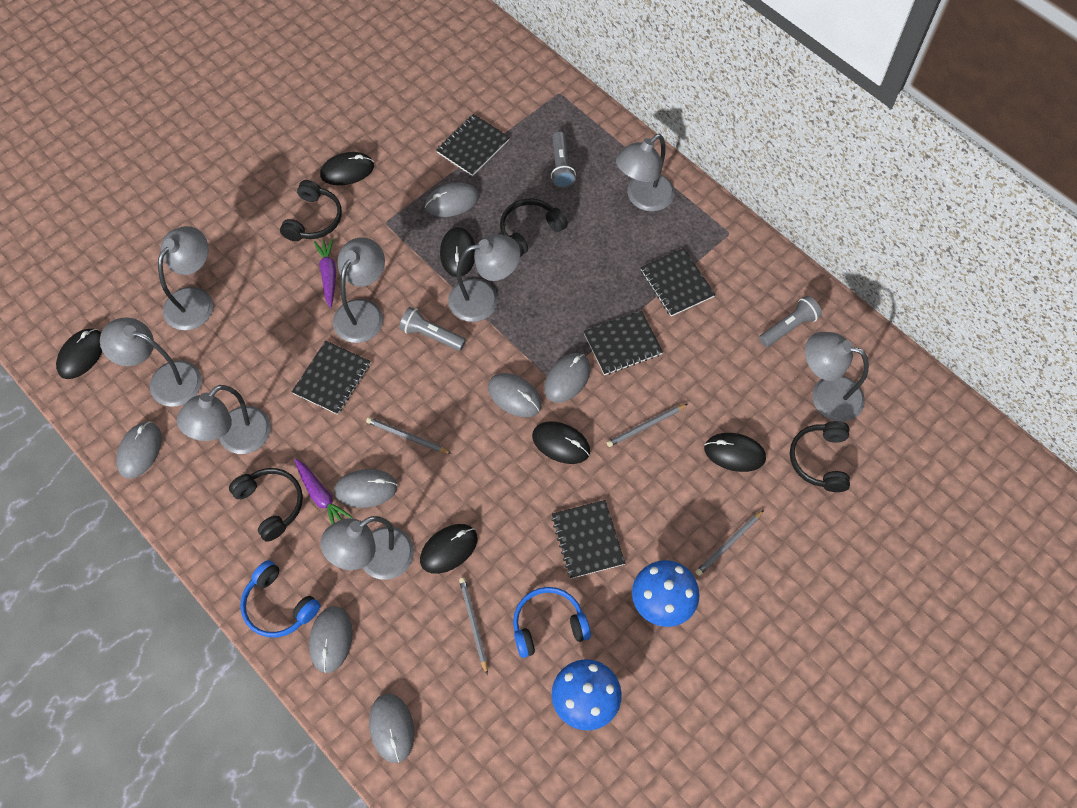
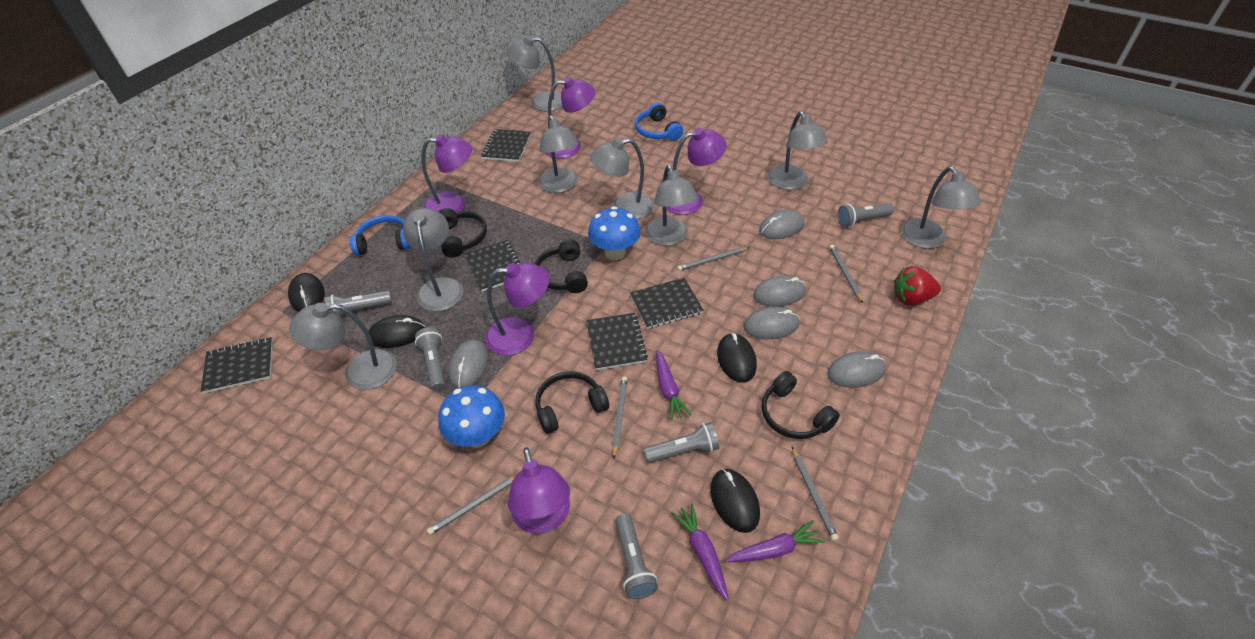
black mouse: [56,329,102,379] [320,152,374,185] [420,524,478,574] [440,227,475,277] [532,421,590,464] [704,433,766,472] = 6 -> [288,273,324,312] [369,315,425,348] [710,469,760,533] [717,333,757,383] = 4
grey flashlight: [399,307,466,351] [551,131,576,188] [759,296,822,347] = 3 -> [325,291,392,317] [415,327,445,391] [615,514,658,599] [643,422,719,463] [837,203,894,227] = 5
grey mouse: [116,422,162,479] [309,606,353,673] [334,469,397,508] [369,693,415,763] [425,182,479,217] [488,373,542,417] [544,353,591,403] = 7 -> [448,339,489,388] [743,307,800,339] [753,275,806,307] [759,210,805,239] [827,351,886,388] = 5
grey pencil: [366,417,452,454] [459,578,488,674] [607,404,687,447] [695,510,764,576] = 4 -> [427,475,516,535] [612,376,627,458] [677,247,750,271] [792,447,839,541] [829,245,863,303] = 5
purple carrot: [294,458,352,524] [314,238,336,308] = 2 -> [656,350,692,420] [671,503,729,601] [725,520,825,562] = 3
purple lamp: none = 0 -> [421,134,472,212] [485,262,550,355] [508,447,570,534] [546,77,595,159] [666,128,727,215] = 5
red strawberry: none = 0 -> [894,266,941,306] = 1

